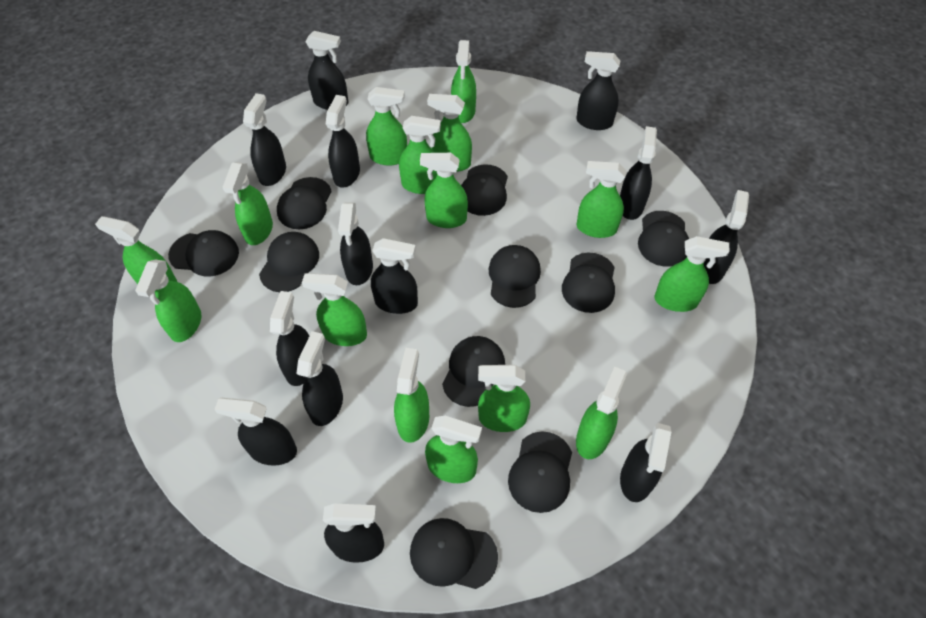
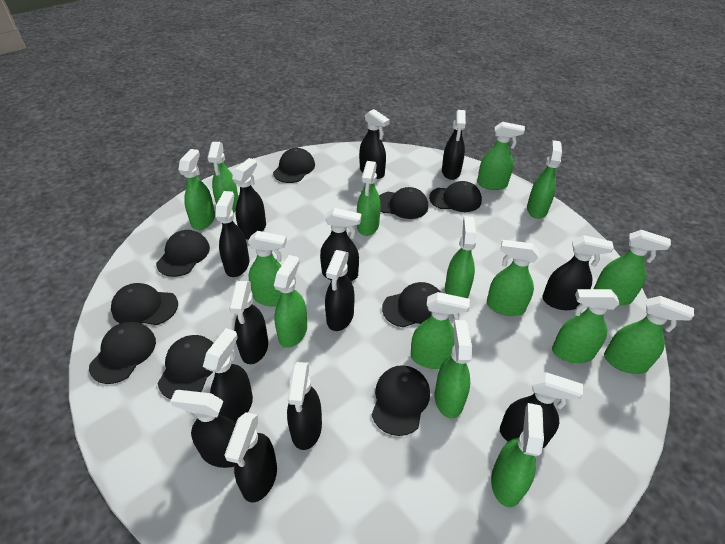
black cap: [168,230,239,276] [259,232,319,292] [277,177,332,229] [410,518,498,589] [442,336,505,407] [461,164,508,216] [489,245,541,308] [508,431,572,513] [562,253,615,313] [638,211,689,267] = 10 -> [89,322,156,384] [111,283,178,325] [156,230,210,277] [158,335,214,399] [273,148,315,183] [372,365,430,436] [379,187,428,219] [382,282,441,327] [429,181,482,212] = 9

